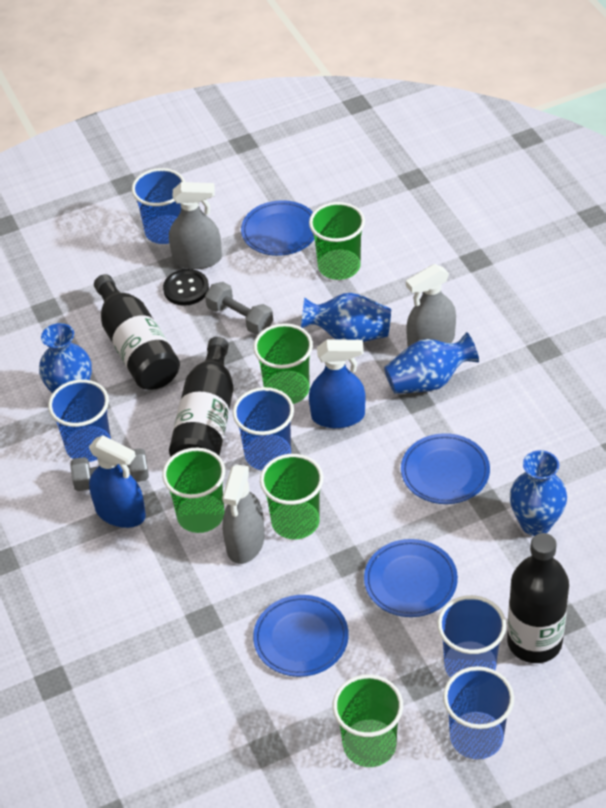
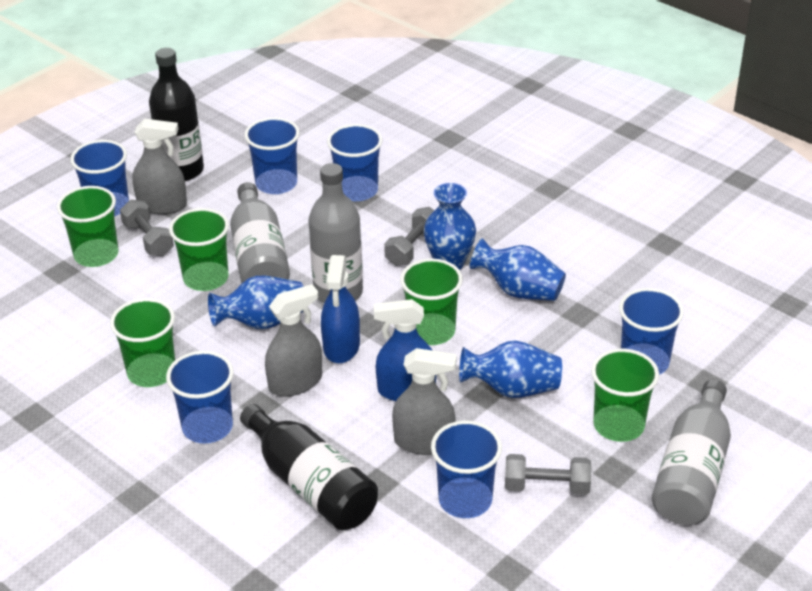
black bottle: [94,274,180,390] [169,337,234,456] [507,533,569,663] = 3 -> [149,48,204,181] [240,404,378,530] = 2
black button: [163,269,209,306] = 1 -> none = 0
blue cup: [48,379,111,462] [131,168,185,244] [233,387,294,470] [437,595,506,678] [443,666,514,759] = 5 -> [70,140,129,216] [166,351,234,443] [245,117,300,194] [327,124,382,201] [431,420,502,518] [619,288,684,375] = 6
blue plate: [241,200,314,256] [253,595,349,677] [364,539,458,617] [401,433,490,504] = 4 -> none = 0
grey bottle: none = 0 -> [230,182,290,283] [309,163,363,303] [652,379,731,525] = 3
grey dumbbell: [70,448,149,491] [205,282,273,335] = 2 -> [120,200,174,256] [384,207,434,266] [505,454,591,495] = 3

